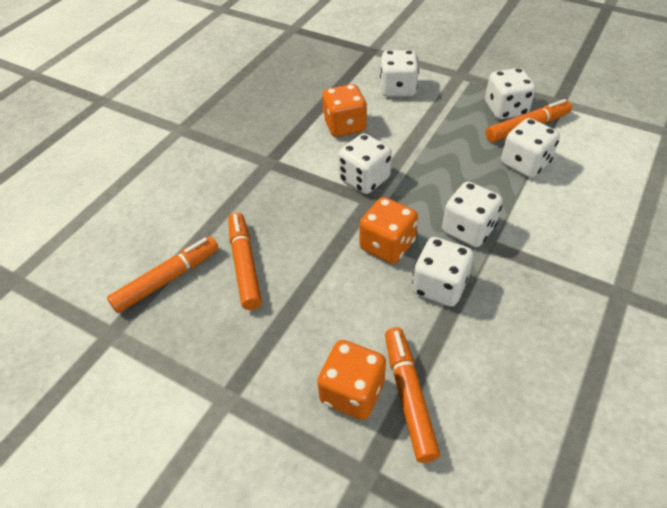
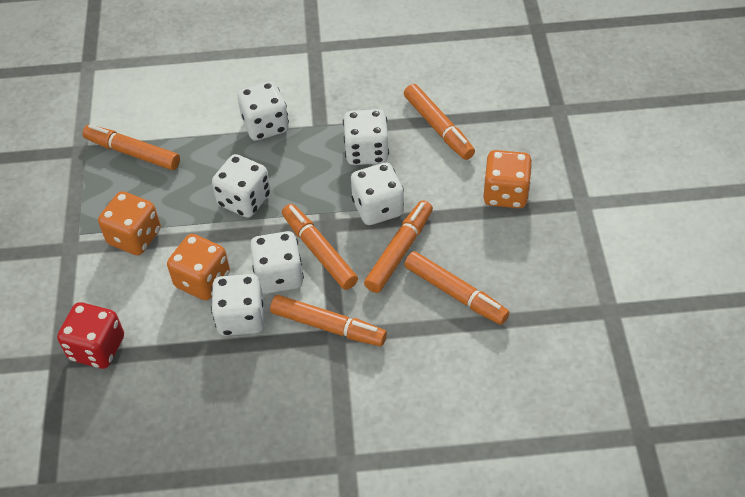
orange marker: [107,237,219,313] [228,212,262,310] [385,327,440,463] [486,99,572,142] = 4 -> [82,124,180,170] [270,295,387,346] [282,204,358,290] [364,200,433,293] [404,84,475,160] [404,251,510,325] = 6
red dice: none = 0 -> [57,302,124,369] = 1

